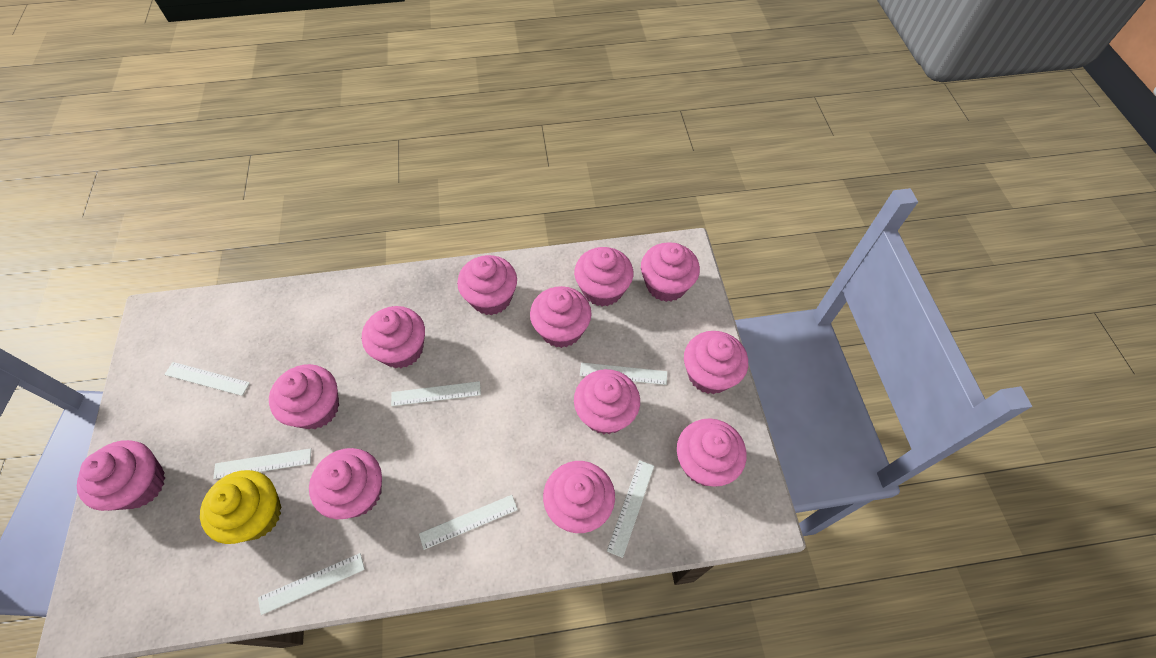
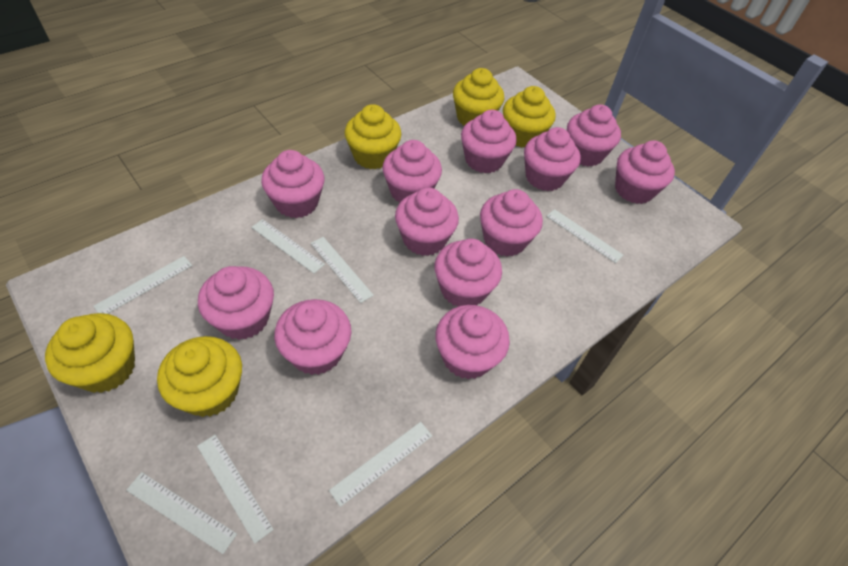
yellow cupcake: [200,470,281,544] = 1 -> [45,313,135,393] [157,336,242,417] [345,104,401,170] [453,68,504,126] [503,86,556,147] = 5

